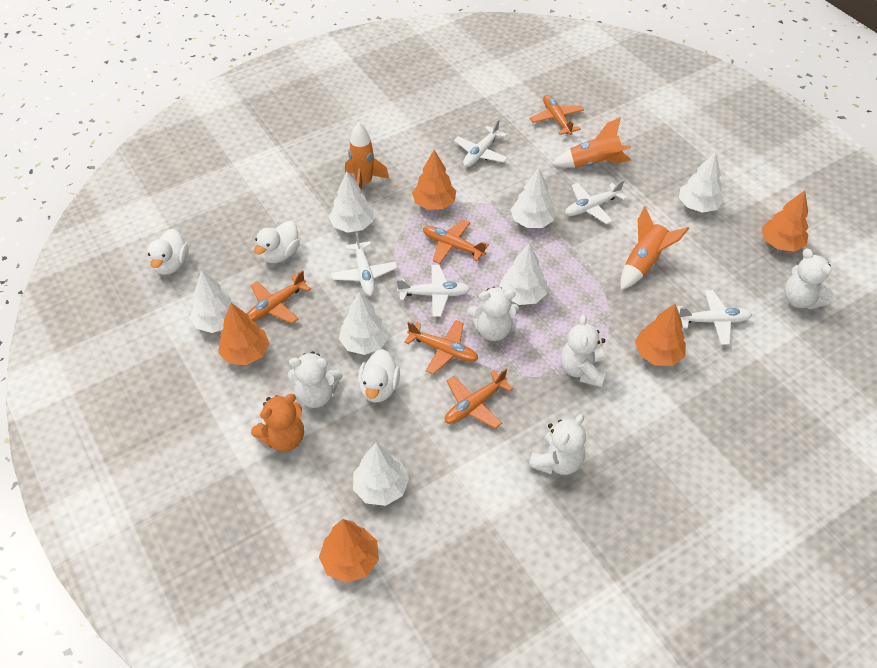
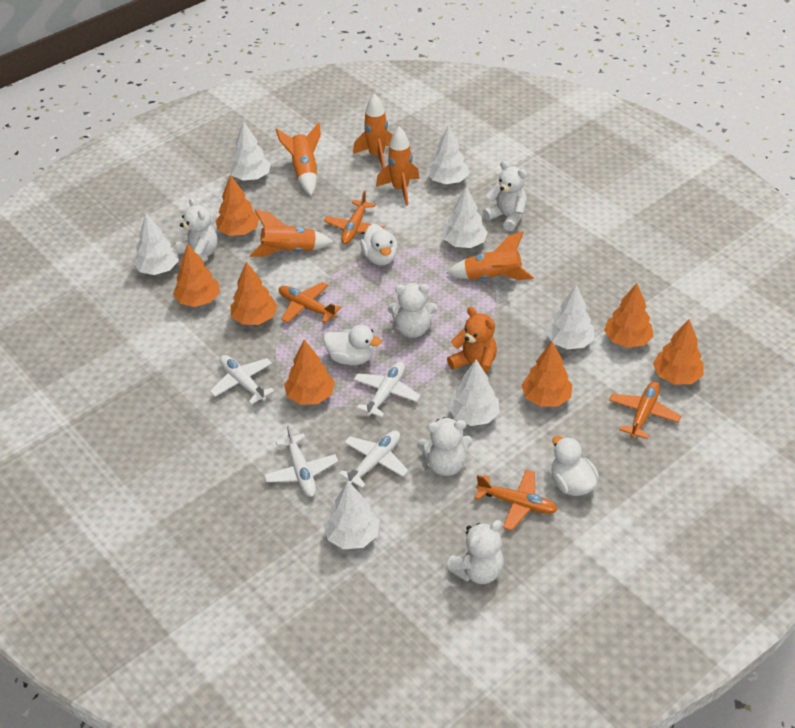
orange plane: [247,270,311,324] [404,320,478,375] [423,219,489,264] [445,369,513,429] [530,95,584,135] = 5 -> [279,282,341,323] [324,190,385,244] [475,469,558,530] [609,381,681,439] = 4
orange rocket: [345,122,389,190] [552,117,631,168] [620,206,689,290] = 3 -> [250,209,333,257] [276,122,321,196] [353,93,392,170] [376,126,419,206] [446,231,534,280] = 5
orange tree: [218,303,269,365] [319,519,379,583] [412,150,456,210] [635,304,686,366] [761,190,809,252] = 5 -> [173,244,220,307] [215,175,259,236] [230,262,278,325] [284,339,335,405] [521,341,573,407] [604,283,654,348] [653,320,704,385] = 7
white plane: [331,232,397,296] [396,265,471,317] [454,119,508,167] [565,180,627,224] [677,290,752,345] = 5 -> [210,355,274,405] [264,425,338,497] [339,430,408,488] [354,362,420,417] = 4

